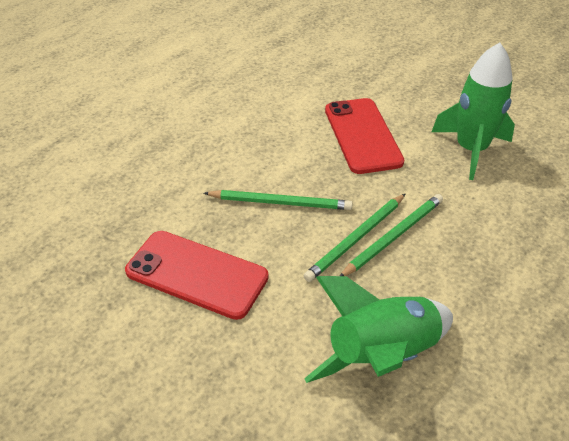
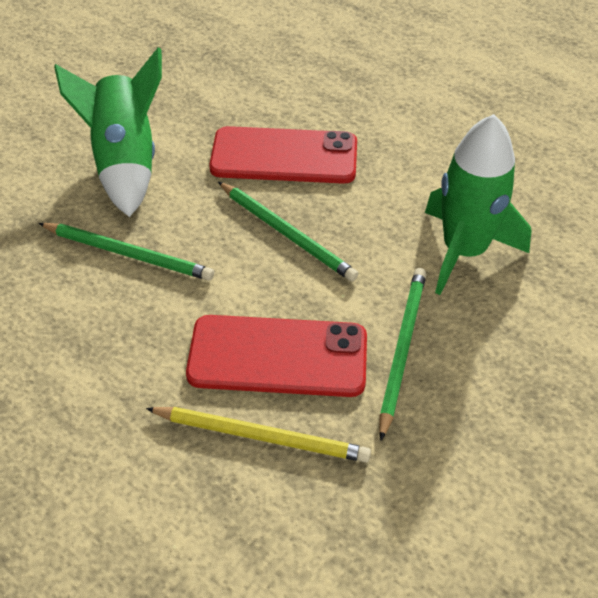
yellow pencil: none = 0 -> [146,407,371,463] = 1

